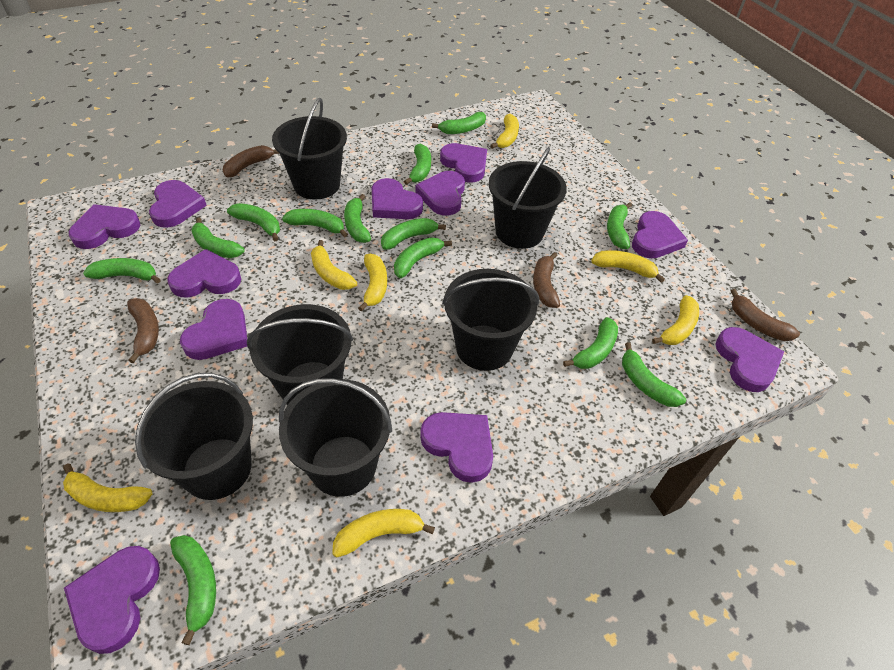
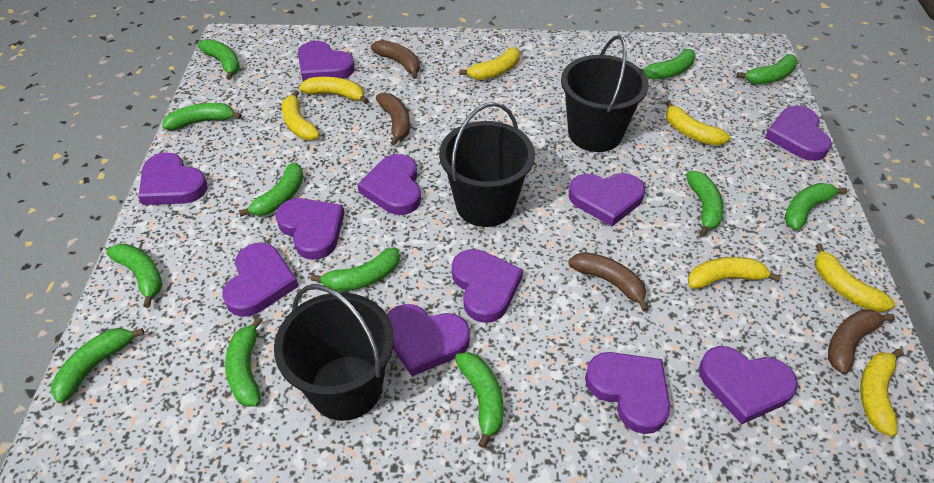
black bucket: [135,373,253,500] [247,304,353,405] [272,98,347,200] [279,378,392,497] [442,269,539,371] [489,147,567,249] = 6 -> [274,284,394,421] [439,102,535,227] [561,35,649,152] = 3
green banana: [83,258,161,283] [170,535,216,645] [191,217,245,258] [227,203,280,241] [282,209,348,237] [344,194,371,243] [381,218,446,250] [394,237,452,278] [404,144,431,185] [432,112,486,134] [563,317,618,369] [607,202,632,249] [622,342,686,407] = 13 -> [51,328,144,403] [106,244,162,308] [162,103,242,130] [198,39,240,80] [225,317,263,407] [239,162,303,217] [311,248,400,292] [455,352,504,448] [641,49,695,80] [686,171,724,236] [736,54,798,84] [785,183,847,230] = 12

